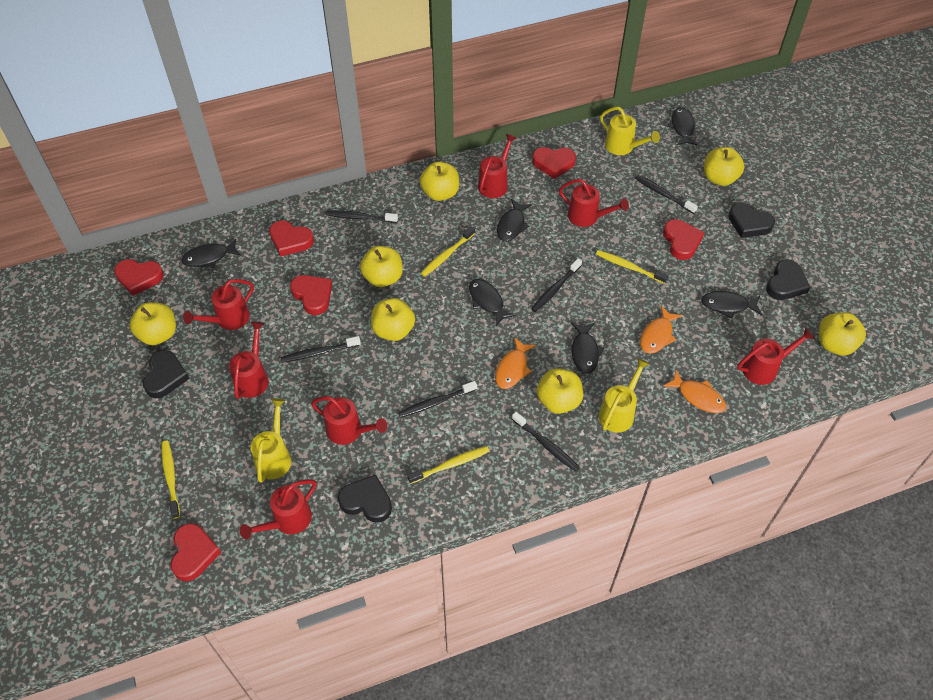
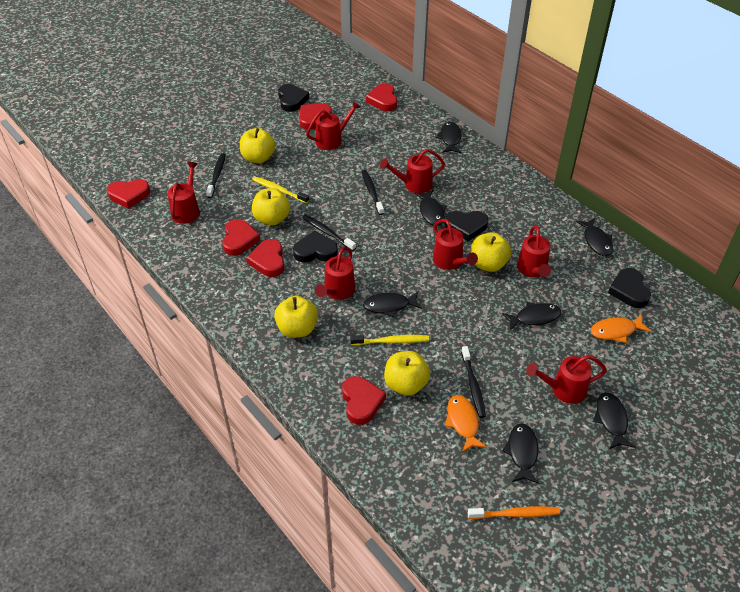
black fish: [181,239,241,268] [469,279,516,326] [497,199,532,241] [571,323,604,374] [667,107,697,145] [701,291,762,318] = 6 -> [363,292,422,317] [414,190,447,226] [436,122,462,153] [502,302,562,331] [502,423,539,484] [576,218,613,256] [593,392,635,449] = 7
black toothbrush: [280,336,361,363] [326,210,398,223] [398,381,477,418] [512,412,580,472] [531,258,582,312] [635,175,698,214] = 6 -> [206,153,226,198] [302,215,356,251] [361,170,384,215] [461,346,486,418] = 4
orange fish: [495,337,536,389] [640,306,682,354] [663,370,726,413] = 3 -> [445,395,487,453] [590,315,651,343] = 2
orange toothbrush: none = 0 -> [468,506,560,519] = 1
yellow apple: [130,303,176,345] [360,246,403,287] [371,298,415,341] [420,162,459,201] [537,368,583,414] [704,147,745,186] [819,312,866,356] = 7 -> [240,128,275,163] [252,188,290,225] [274,296,318,338] [384,351,430,396] [471,232,511,272] = 5
yellow toothbrush: [162,440,180,519] [407,446,490,484] [421,226,475,277] [596,250,668,284] = 4 -> [252,177,309,203] [350,335,429,345] = 2
yellow watering can: [250,398,291,483] [599,358,650,432] [600,107,660,155] = 3 -> none = 0

